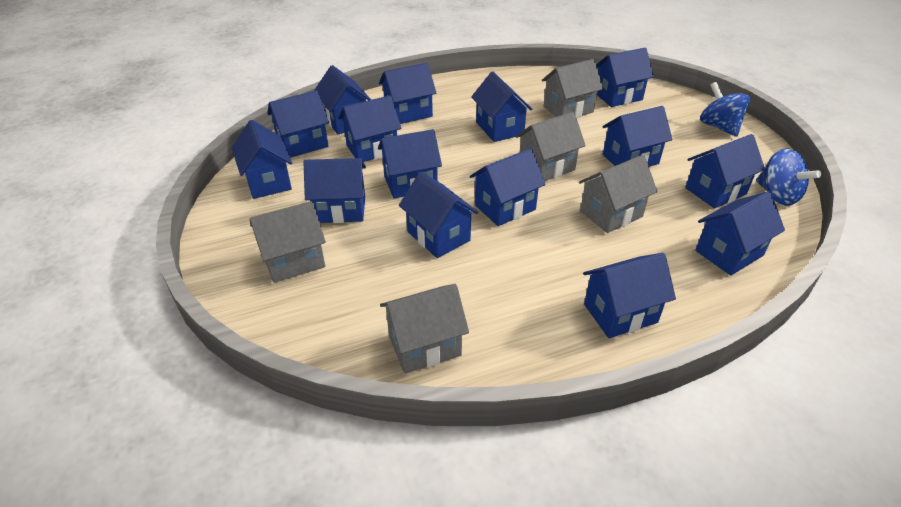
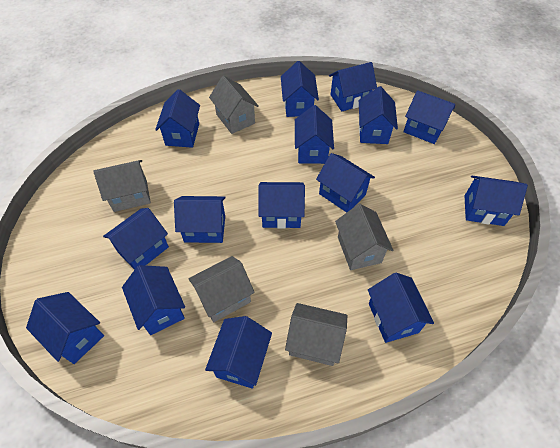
blue spinning top: [700,82,750,137] [756,148,821,206] = 2 -> none = 0

